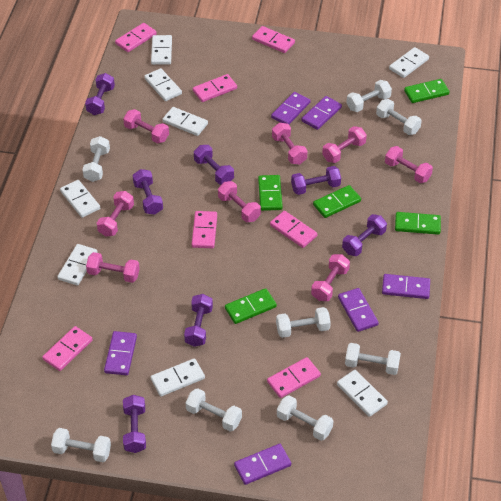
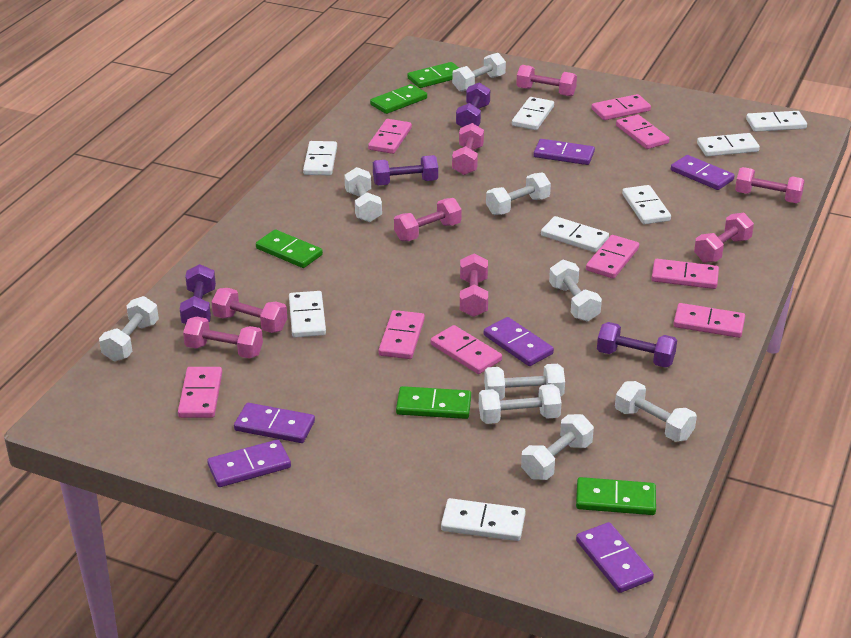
pink domino: [42,326,93,371] [115,23,157,52] [192,211,217,248] [193,74,237,102] [252,26,295,53] [267,357,321,398] [270,211,317,248] = 7 -> [178,367,222,418] [368,119,412,154] [379,310,425,359] [431,325,502,374] [586,235,639,279] [591,94,651,120] [616,114,669,149] [651,259,719,289] [673,303,745,338] = 9
purple dumbbell: [85,73,115,115] [123,395,146,453] [133,169,163,215] [184,294,213,347] [194,145,234,185] [291,166,341,195] [342,214,387,256] = 7 -> [180,264,216,324] [373,155,438,185] [456,82,490,127] [597,322,677,368] = 4
white dumbbell: [51,428,111,462] [83,136,110,182] [186,388,242,432] [276,307,331,338] [277,395,333,441] [345,343,401,375] [346,80,392,112] [376,99,422,135] = 8 -> [99,296,159,361] [344,167,382,222] [452,53,506,92] [479,384,562,424] [484,364,565,400] [486,172,551,215] [521,414,594,480] [549,260,602,322] [615,381,697,442] = 9

